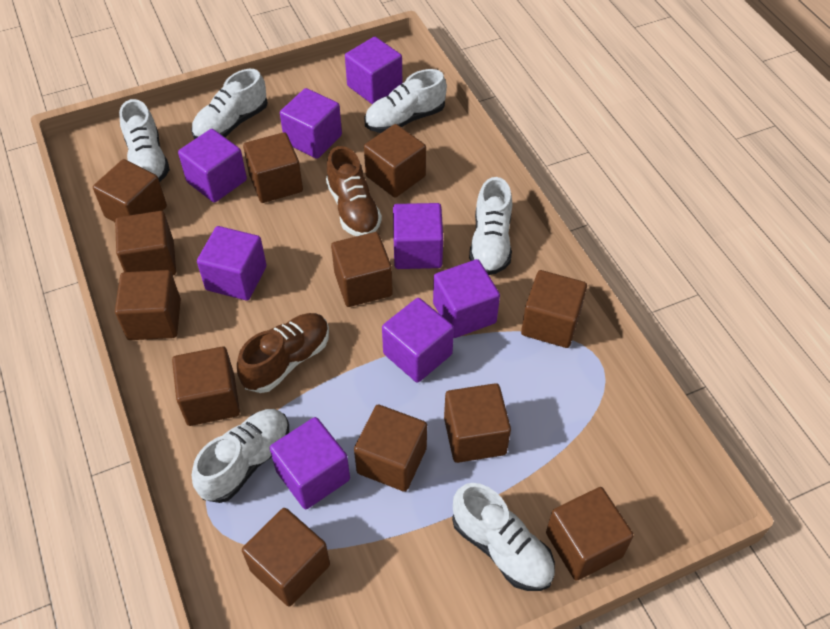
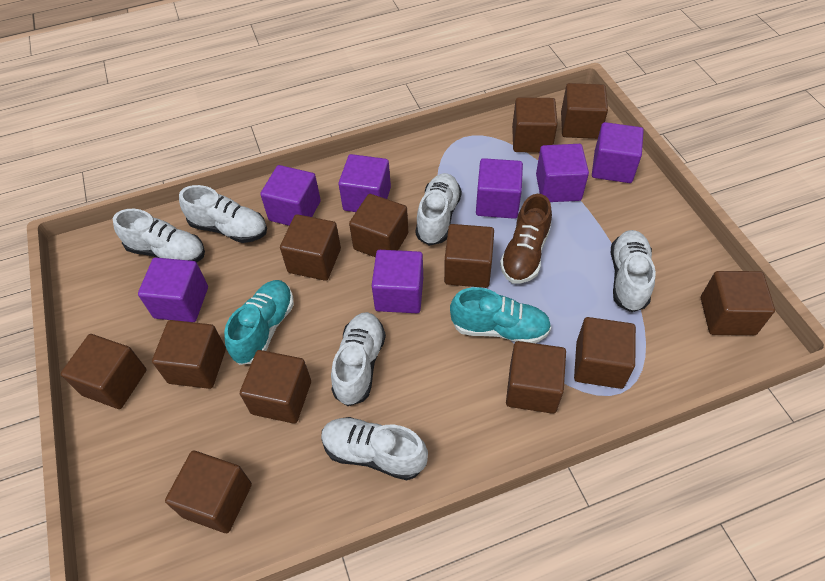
brown shoe: [237,313,329,393] [326,146,382,236] = 2 -> [500,194,552,284] = 1
purple cube: [178,129,247,203] [197,226,266,300] [270,417,350,509] [280,88,342,159] [345,37,402,104] [382,298,454,383] [393,203,443,269] [433,259,500,338] = 8 -> [138,257,208,322] [260,165,321,226] [338,154,391,212] [372,250,423,313] [476,158,523,219] [536,144,589,202] [592,122,644,183] = 7
turquoise shoe: none = 0 -> [224,280,294,365] [450,287,551,343] = 2

